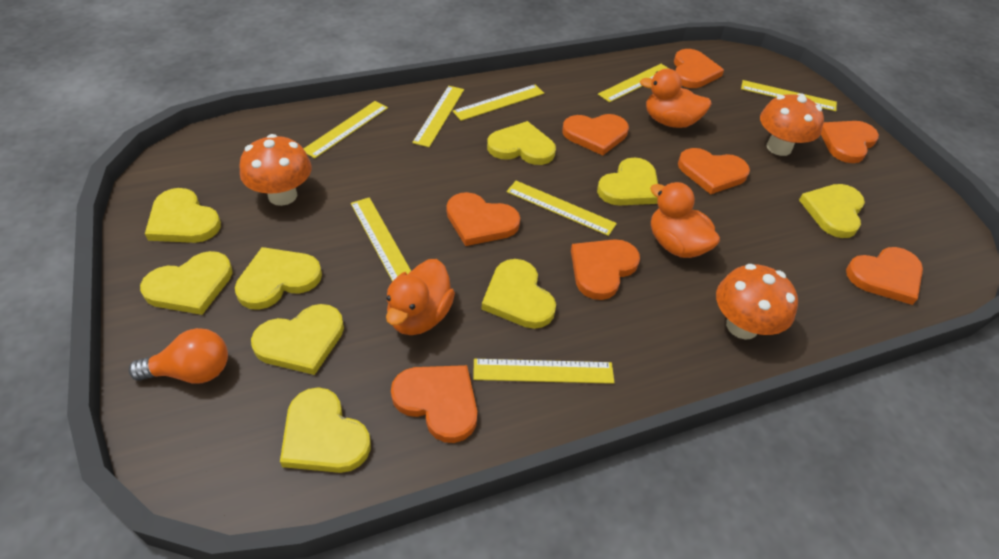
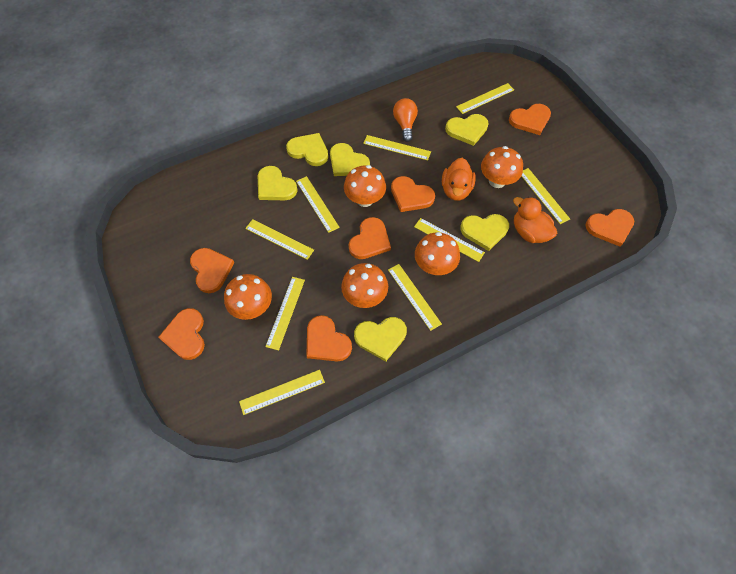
orange duck: [386,259,455,335] [640,69,712,128] [650,182,720,258] = 3 -> [442,158,476,201] [513,197,557,243] = 2
orange heart: [391,365,477,443] [447,192,520,246] [562,114,629,155] [571,239,640,300] [674,49,724,88] [678,148,750,194] [821,121,879,163] [846,247,923,305] = 8 -> [158,308,205,360] [190,248,234,293] [306,315,352,361] [349,217,391,259] [391,176,435,212] [509,104,551,135] [585,209,634,247] = 7
orange mushroom: [239,134,312,206] [716,264,798,340] [760,93,824,156] = 3 -> [224,274,272,320] [341,263,388,308] [344,165,386,207] [415,232,460,275] [481,146,523,188] = 5
yellow heart: [140,251,233,315] [145,188,221,243] [235,247,322,310] [251,304,344,375] [280,387,371,473] [482,259,556,329] [487,121,556,165] [597,157,658,206] [799,184,865,238] = 9 -> [258,166,298,200] [286,133,328,166] [330,143,370,176] [354,317,407,362] [445,114,489,146] [460,214,509,251] = 6
yellow ruler: [303,101,388,158] [351,197,411,282] [412,86,464,147] [453,85,544,121] [473,359,615,384] [507,181,617,236] [598,64,669,102] [741,80,837,111] = 8 -> [239,370,325,415] [245,219,314,260] [265,277,305,351] [296,176,340,233] [363,135,431,160] [388,264,442,331] [414,218,485,262] [456,83,514,114] [521,168,570,224] = 9

